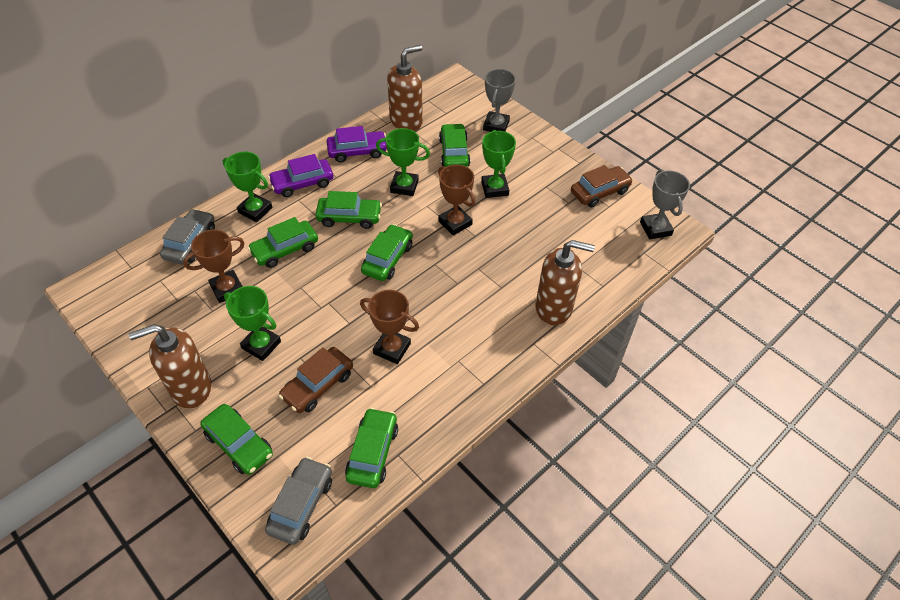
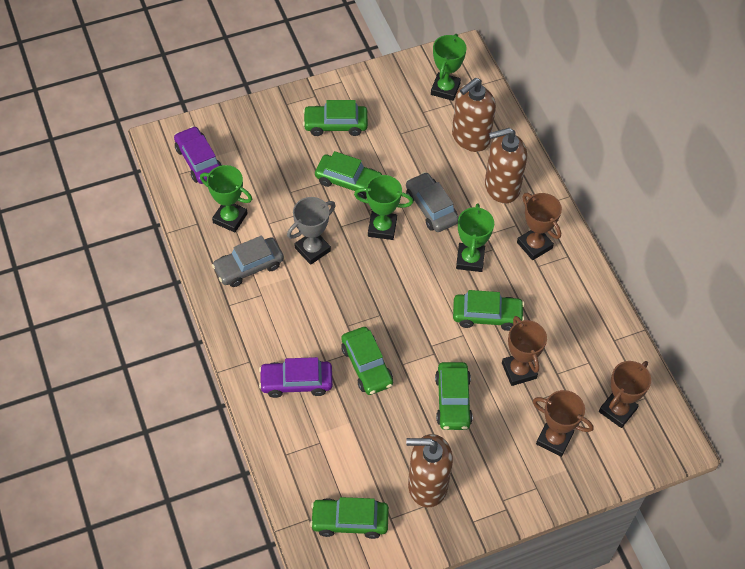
brown car: [279,347,353,413] [571,165,633,207] = 2 -> none = 0
brown trophy: [183,230,245,303] [360,290,419,364] [438,164,475,235] = 3 -> [502,316,547,386] [517,193,562,260] [533,390,593,457] [599,361,651,428] = 4
grey trophy: [483,69,516,132] [640,169,690,239] = 2 -> [287,197,336,265] = 1

